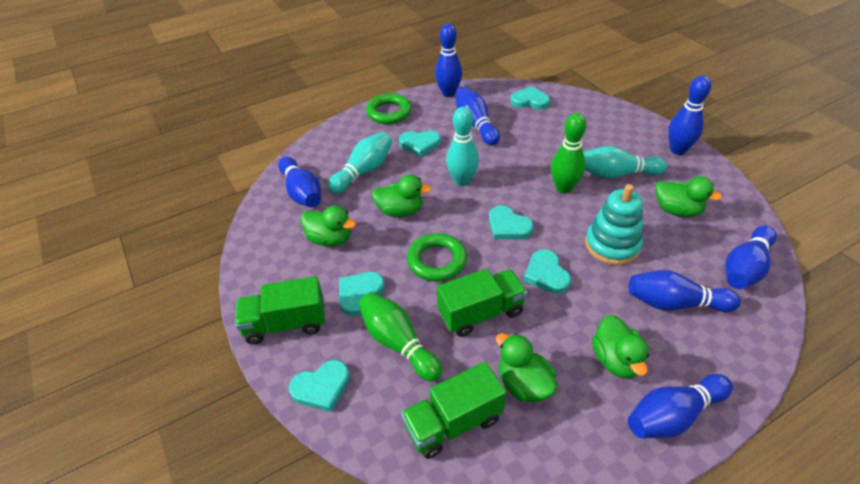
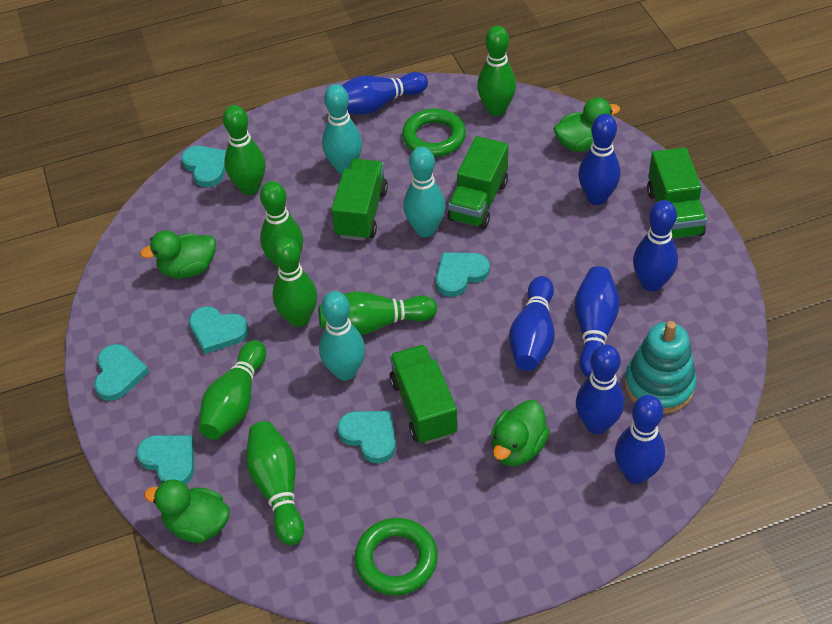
green bowling pin: [359,292,442,381] [551,113,587,194] = 2 -> [199,340,266,440] [223,105,266,195] [246,421,304,545] [260,181,303,269] [273,237,317,327] [318,291,437,335] [477,26,516,116] = 7
green duck: [301,205,356,247] [372,174,431,217] [496,333,557,402] [592,315,649,379] [655,177,722,217] = 5 -> [140,230,216,278] [144,479,230,543] [492,400,550,466] [553,97,620,152] = 4
green truck: [235,276,325,344] [401,362,506,459] [437,269,527,337] = 3 -> [331,159,388,241] [389,345,458,444] [447,136,508,229] [647,147,707,239] = 4

